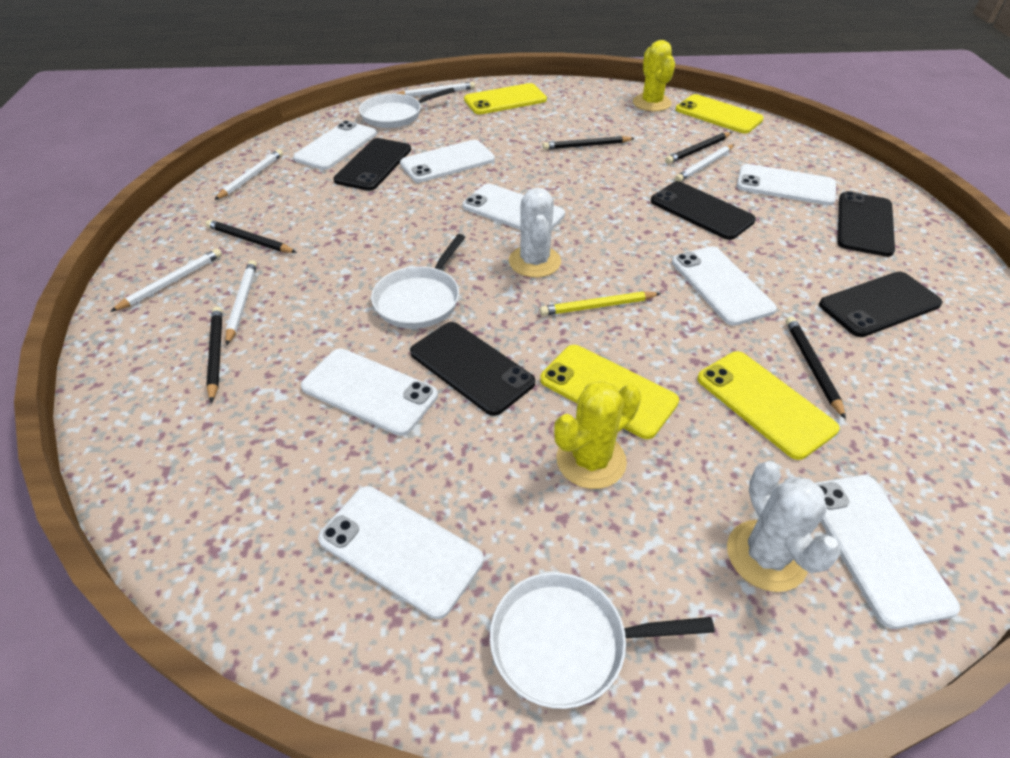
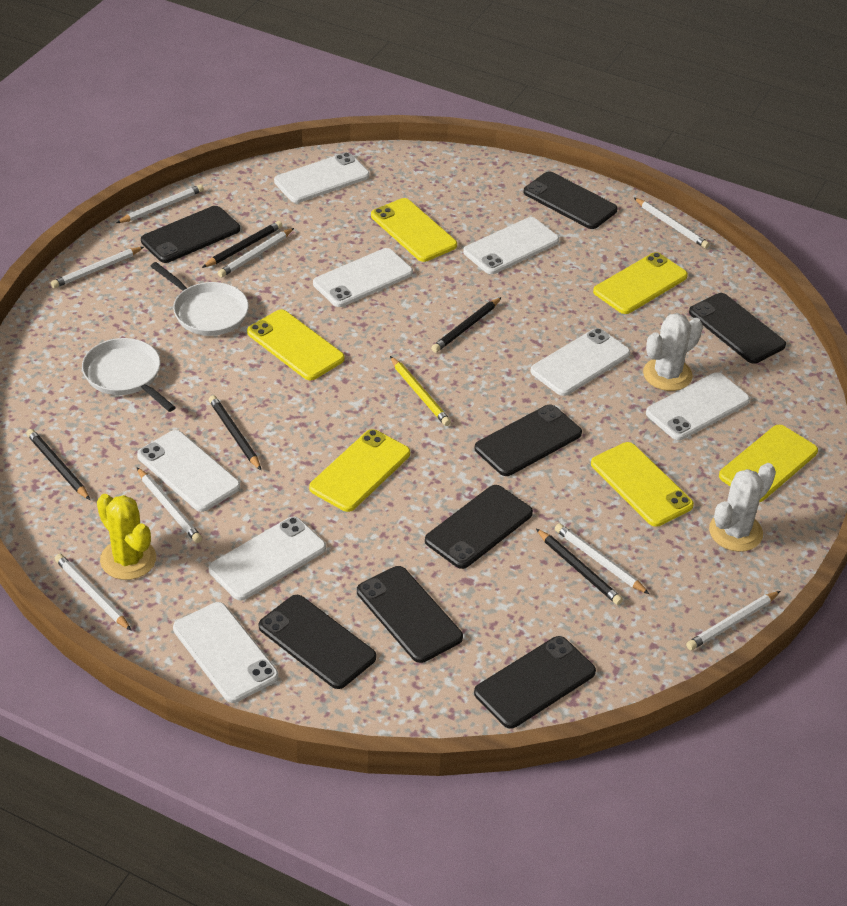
black phone: [333,138,411,191] [410,322,535,416] [651,181,756,240] [819,272,942,337] [837,191,895,257] = 5 -> [141,206,240,263] [259,595,376,689] [357,566,463,663] [425,485,533,569] [474,636,596,729] [475,405,582,476] [523,172,618,229] [689,293,786,364] = 8
white pan: [359,87,455,128] [371,234,465,329] [490,572,715,709] = 3 -> [82,338,176,412] [150,262,249,336] = 2
white pencil: [110,248,222,312] [214,149,283,200] [226,260,257,346] [396,82,475,96] [675,145,734,182] = 5 -> [51,247,144,288] [55,554,132,631] [116,184,204,223] [137,468,202,543] [218,228,294,277] [555,523,649,594] [634,198,710,249] [686,591,780,650] = 8
yellow cactus: [554,380,642,489] [633,40,675,112] = 2 -> [97,494,156,580] = 1
yellow phone: [464,83,547,114] [540,345,679,439] [676,94,764,134] [697,351,840,460] = 4 -> [247,310,345,380] [309,429,410,512] [371,198,457,262] [591,442,694,527] [593,252,688,314] [719,425,818,502] = 6

